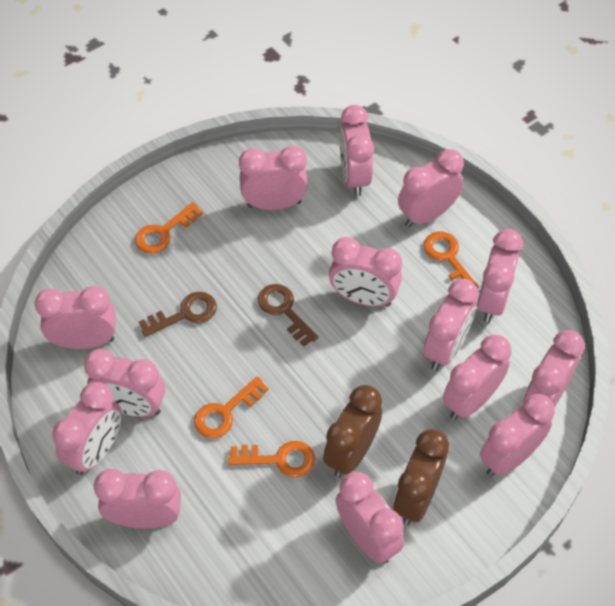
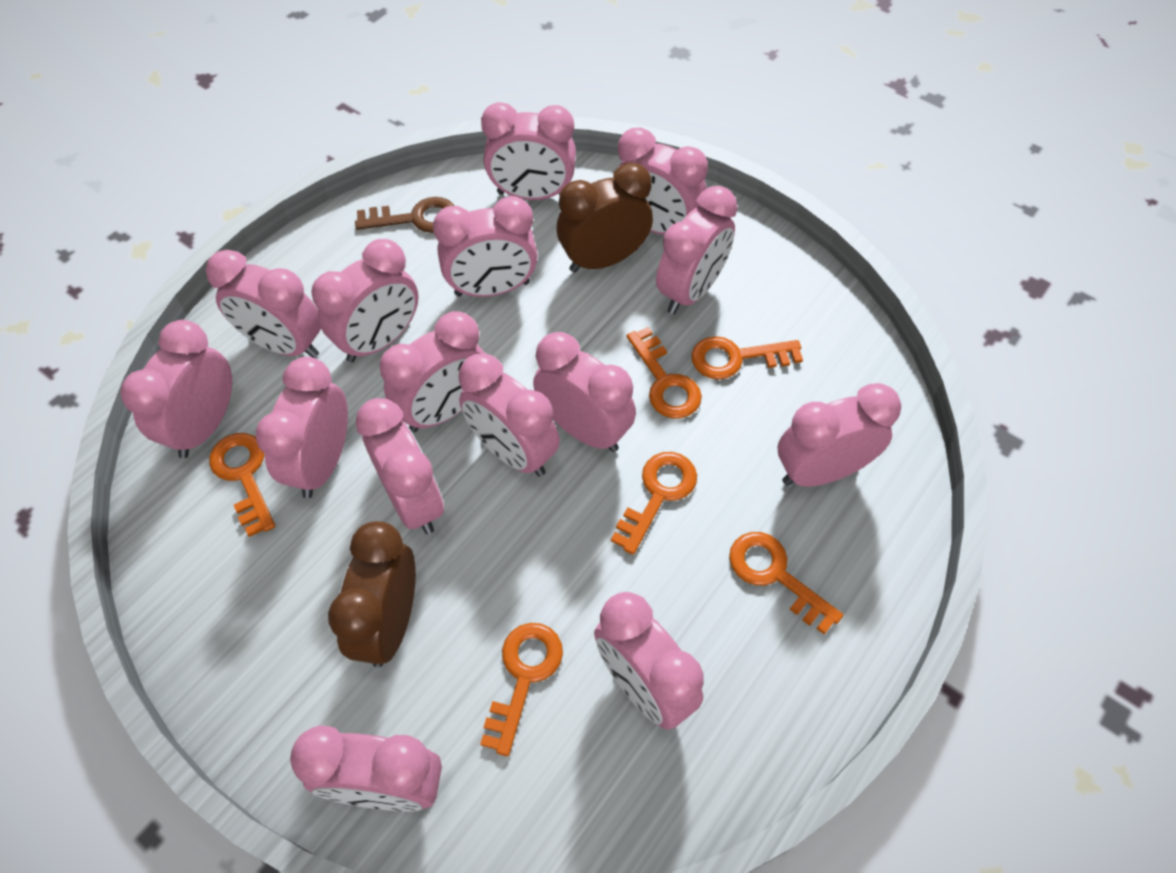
brown key: [139,292,217,337] [258,284,318,346] = 2 -> [355,197,455,233] = 1
orange key: [135,202,203,254] [194,376,269,438] [228,441,315,477] [424,232,478,288] = 4 -> [209,433,275,537] [480,623,563,756] [611,452,697,555] [626,327,702,418] [691,336,803,380] [729,532,843,634] = 6
pink clock: [35,286,116,349] [52,382,122,475] [84,349,165,417] [94,469,181,529] [239,146,308,210] [329,237,402,306] [335,472,404,563] [339,105,374,196] [398,149,464,227] [423,279,479,370] [443,334,511,420] [477,229,523,322] [480,393,555,477] [523,330,585,408] = 14 -> [120,320,232,458] [206,250,321,358] [256,357,348,498] [290,725,442,811] [311,239,418,362] [356,398,444,534] [380,311,484,432] [433,196,538,297] [459,353,560,477] [481,102,576,200] [533,332,636,452] [594,592,704,729] [618,128,708,235] [656,186,737,314] [778,383,901,487] = 15

